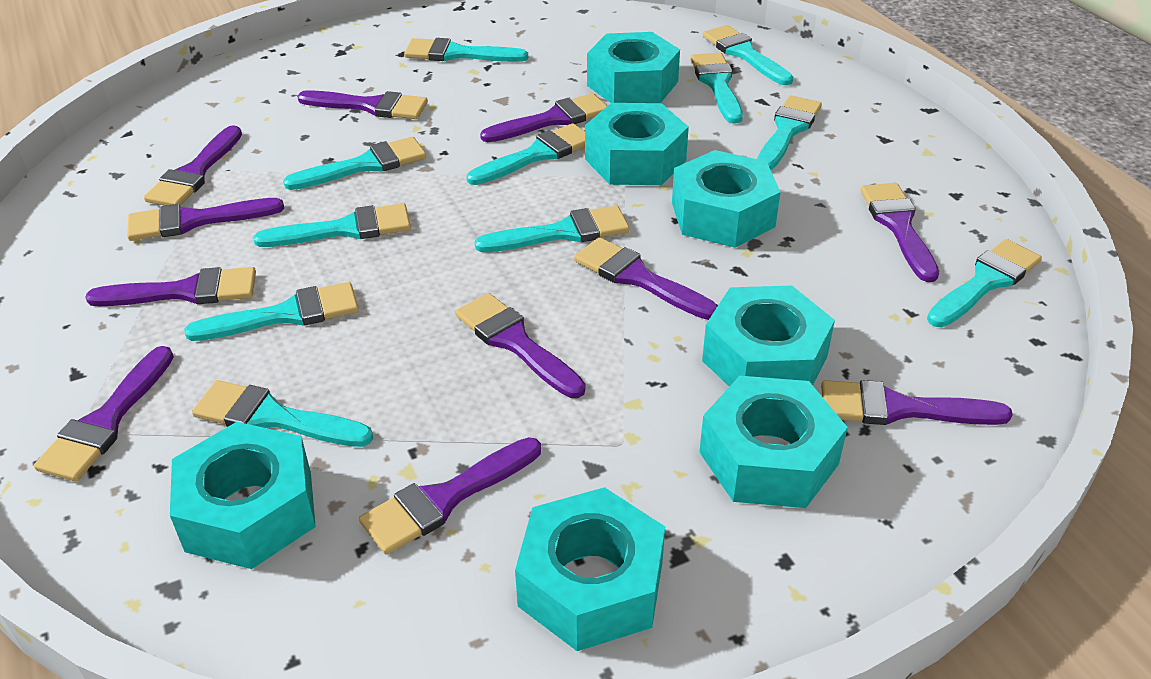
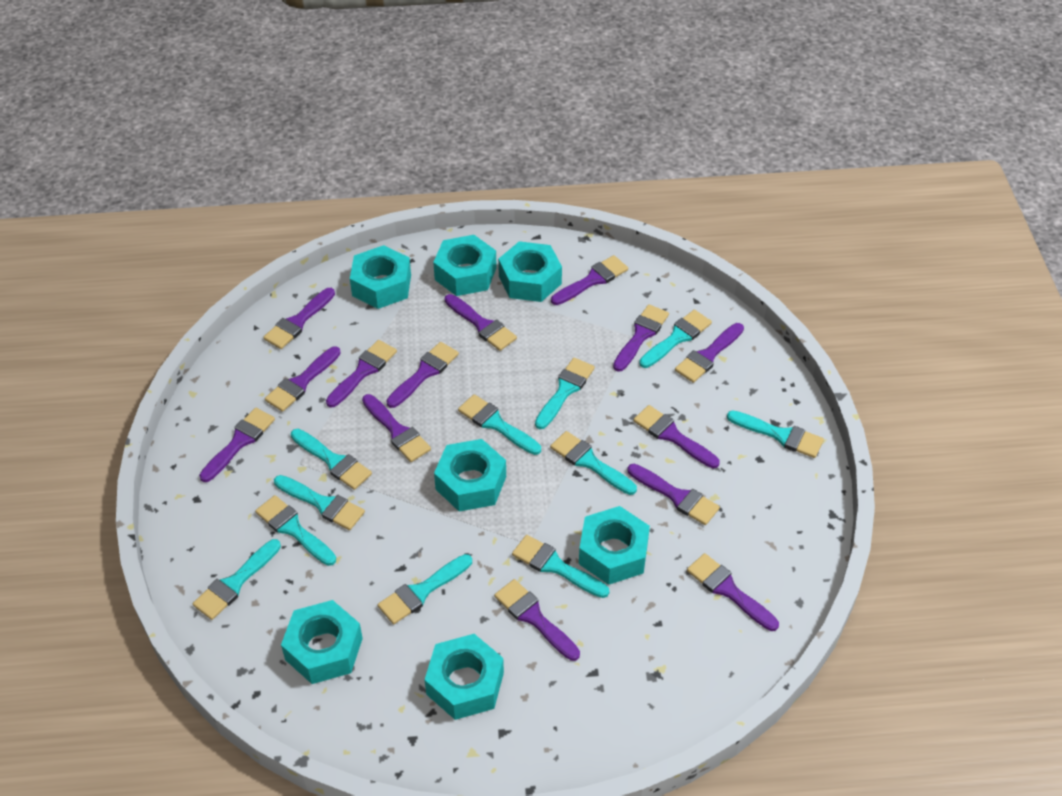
purple brush: [34,346,174,482] [85,267,256,306] [127,198,284,241] [144,125,242,206] [297,90,428,119] [359,437,541,555] [455,293,585,398] [480,93,607,142] [574,237,718,320] [821,380,1013,425] [860,183,939,282] = 11 -> [199,408,275,482] [263,288,335,349] [265,346,341,412] [326,340,397,407] [362,394,431,462] [386,342,459,408] [445,294,517,351] [494,579,580,661] [551,255,628,305] [613,304,669,372] [627,464,720,525] [633,405,719,468] [675,323,744,383] [687,553,779,631] = 14

